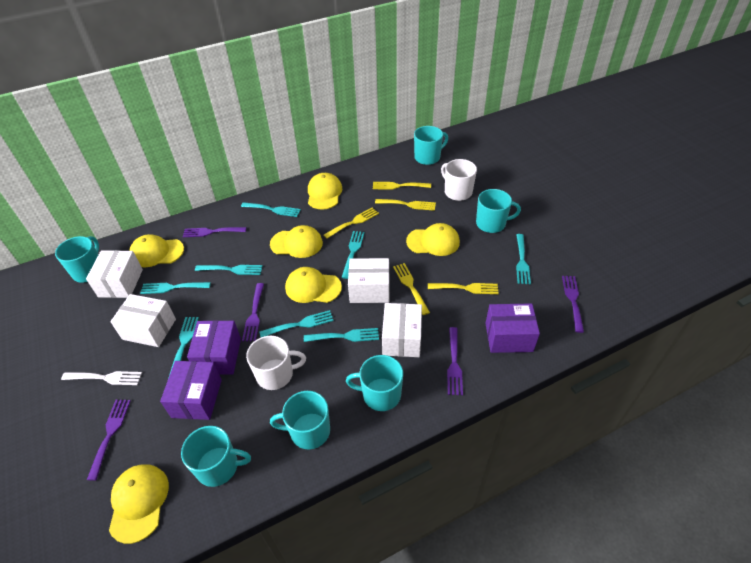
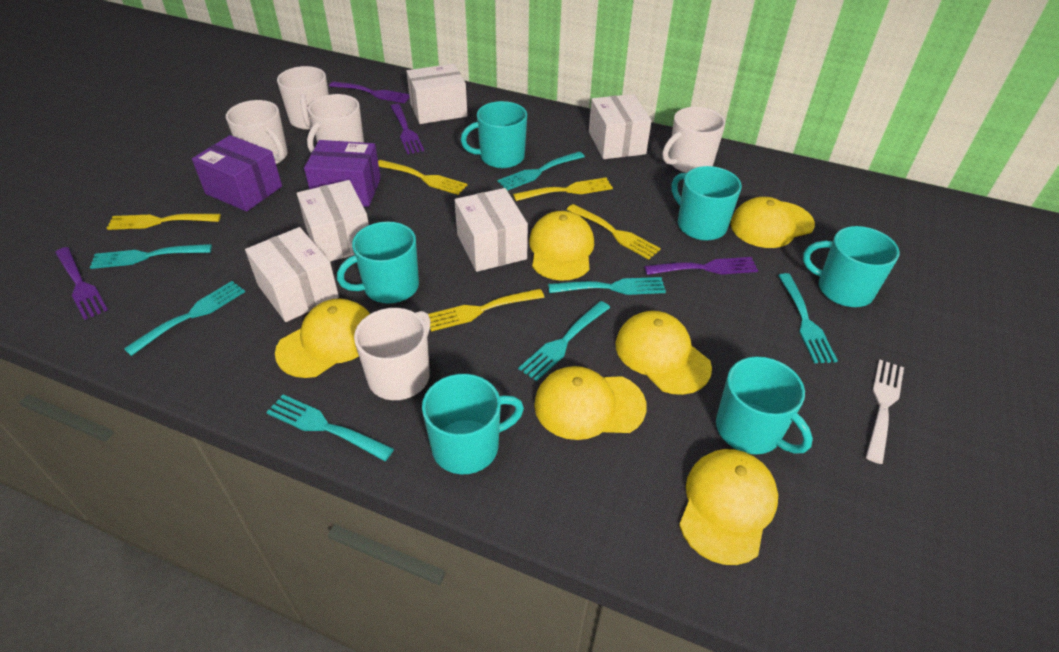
purple box: [160,361,222,420] [187,320,241,375] [486,303,540,353] = 3 -> [192,135,282,211] [304,140,381,207] = 2
purple fork: [87,400,131,481] [183,227,246,237] [242,283,264,341] [447,327,463,395] [562,276,584,333] = 5 -> [55,247,108,320] [329,81,409,103] [390,104,424,154] [644,257,758,275] = 4
turquoise fork: [140,282,211,294] [169,317,199,376] [195,265,263,275] [241,202,301,217] [259,310,334,337] [304,328,379,342] [342,231,365,279] [516,234,531,284] = 8 -> [90,244,212,269] [124,281,245,356] [266,394,394,461] [497,152,585,191] [518,301,610,381] [548,277,666,295] [778,273,838,363] = 7
white box: [86,250,143,298] [110,294,176,347] [348,258,390,303] [382,303,422,357] = 4 -> [245,227,339,322] [297,180,369,262] [406,64,467,124] [455,188,528,272] [589,94,651,159] = 5
white mug: [246,336,306,390] [441,159,477,201] = 2 -> [226,100,288,164] [277,66,329,130] [307,94,364,153] [354,308,431,400] [663,107,725,173] = 5

